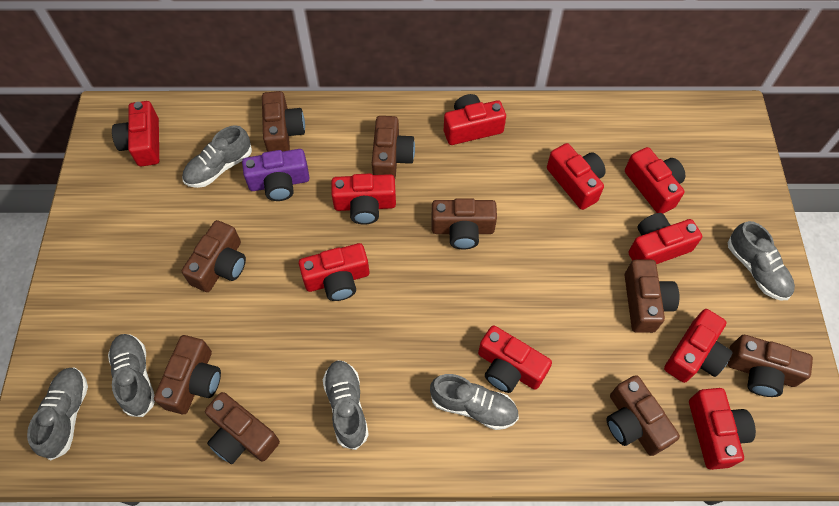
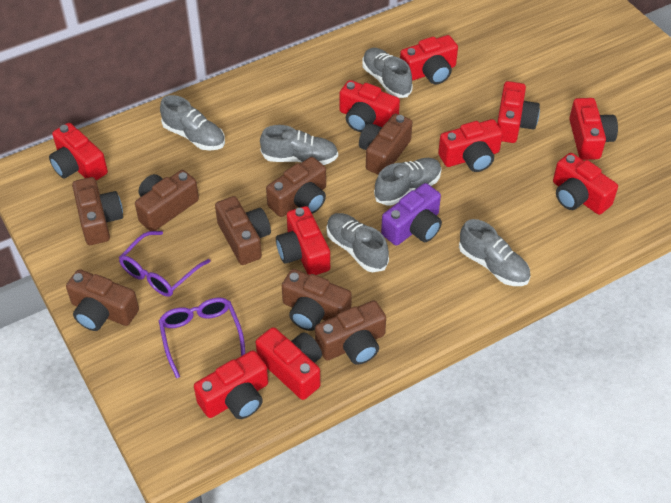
brown camera: [154,335,221,414] [182,220,246,292] [205,392,280,464] [262,91,305,152] [372,116,415,178] [431,198,497,250] [607,375,680,456] [625,260,679,333] [727,335,813,397] = 9 -> [66,269,139,331] [72,177,123,245] [135,170,199,231] [215,196,271,265] [266,157,326,217] [282,269,352,331] [315,300,386,365] [359,113,412,175] = 8
purple glasses: none = 0 -> [119,231,211,297] [159,298,245,378] = 2

